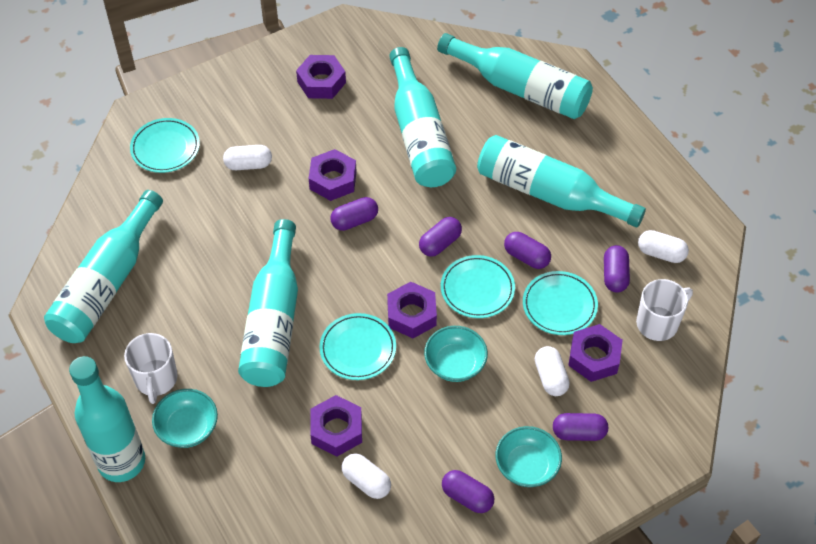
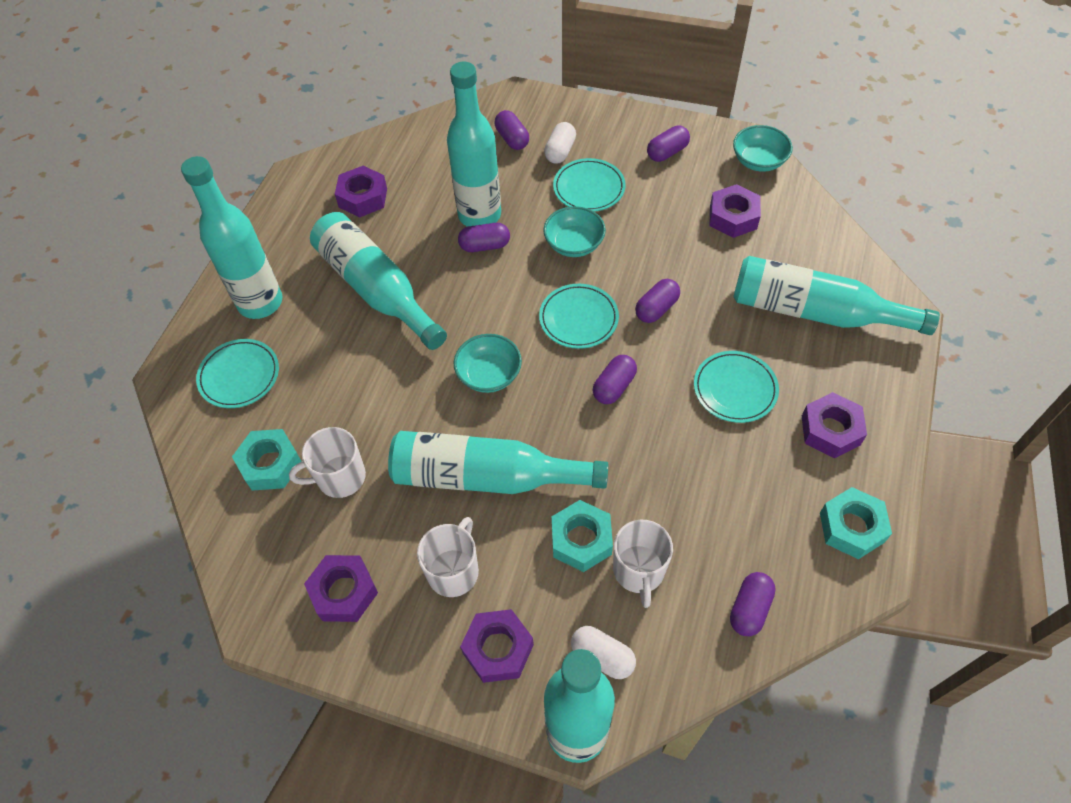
turquoise nut: none = 0 -> [232,429,302,491] [552,500,613,572] [820,487,892,559] = 3
white capsule: [223,145,272,170] [342,453,391,499] [535,346,570,396] [638,230,689,263] = 4 -> [544,122,576,164] [571,626,636,679] = 2
white mug: [124,333,178,404] [636,279,693,341] = 2 -> [289,427,366,498] [417,517,479,597] [613,520,673,608] = 3

